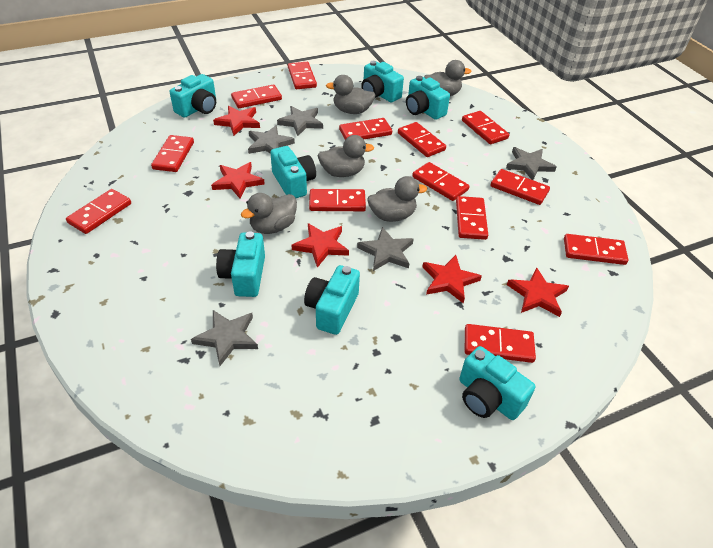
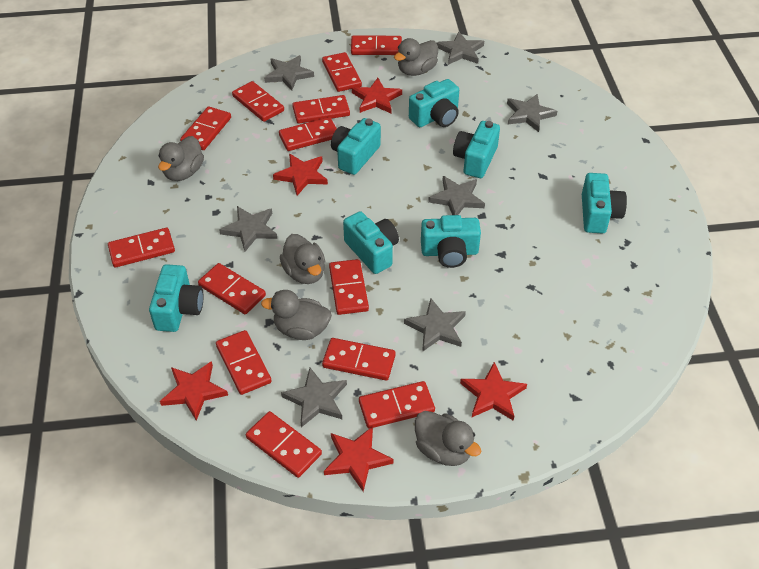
grey star: [191,310,258,366] [248,125,295,154] [277,106,323,136] [357,227,413,271] [506,147,556,180] = 5 -> [219,206,277,252] [264,55,314,91] [281,368,347,427] [404,298,466,352] [428,176,485,215] [436,31,484,65] [507,94,557,132] = 7

